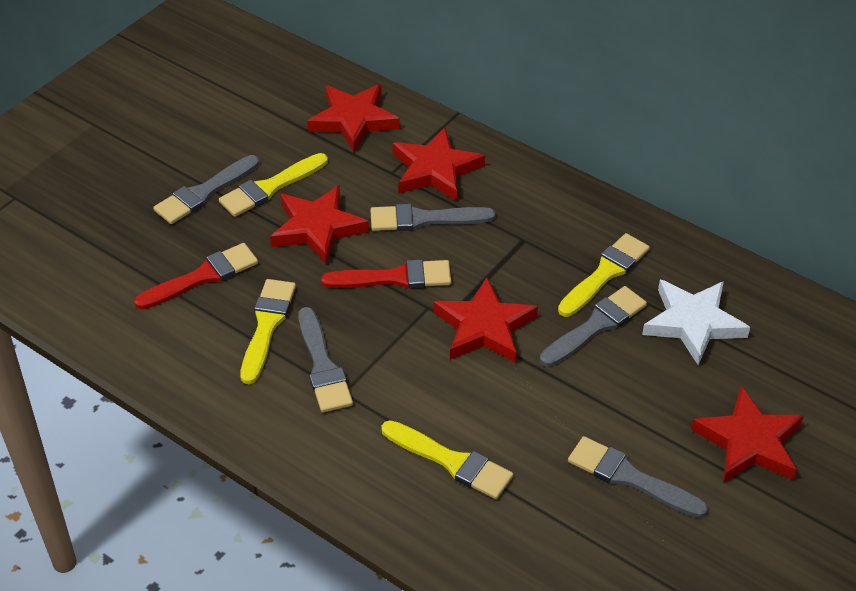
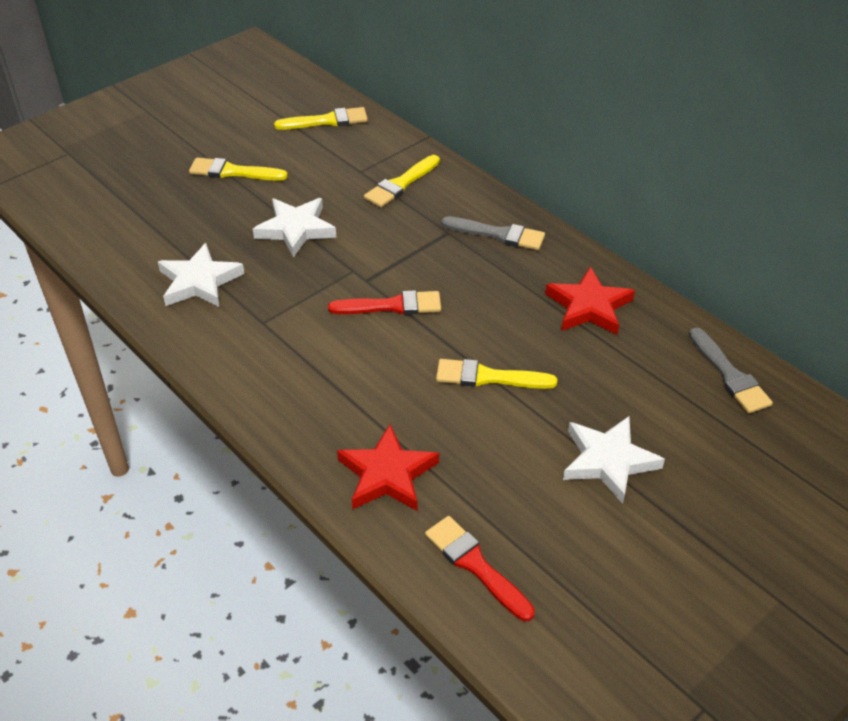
grey brush: [153,155,259,224] [298,307,353,412] [370,204,495,231] [540,286,647,367] [568,436,708,518] = 5 -> [441,216,545,250] [689,327,773,413] = 2
red star: [270,185,369,265] [307,84,400,152] [392,128,485,201] [433,277,538,363] [691,386,804,483] = 5 -> [337,424,439,511] [545,266,635,335] = 2
white star: [642,280,750,365] = 1 -> [158,243,245,308] [253,198,336,258] [563,416,665,504] = 3

